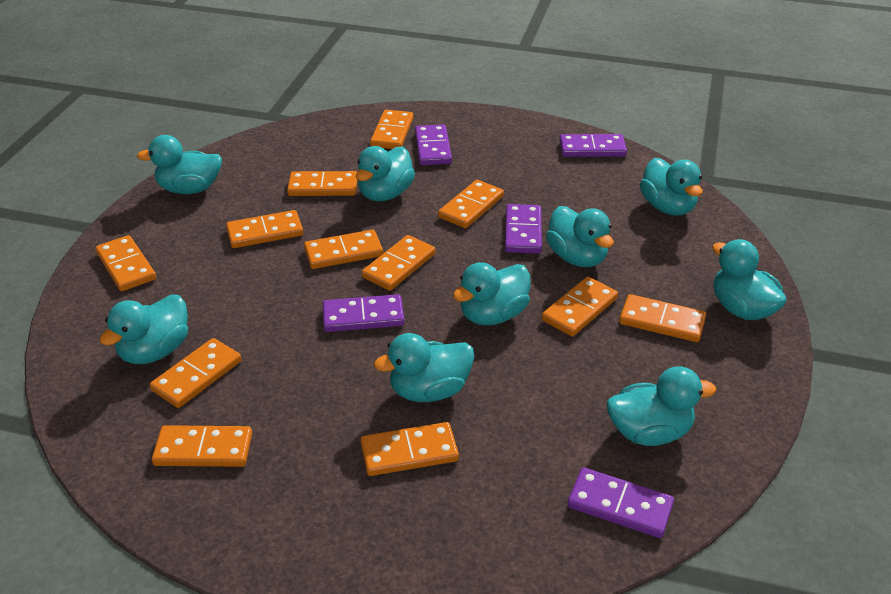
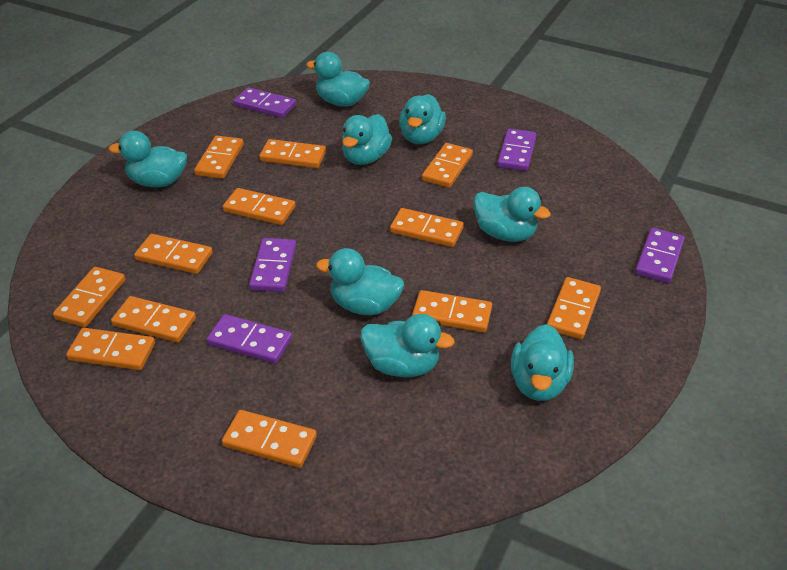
turquoise duck: [99,295,188,364] [137,135,222,194] [356,146,415,201] [374,333,474,402] [453,262,531,325] [546,206,614,267] [607,367,716,446] [640,158,703,216] [712,239,787,320] = 9 -> [109,131,187,187] [306,52,370,107] [316,248,404,315] [342,114,392,165] [360,314,455,377] [399,94,446,144] [473,187,551,242] [511,324,574,401] = 8

